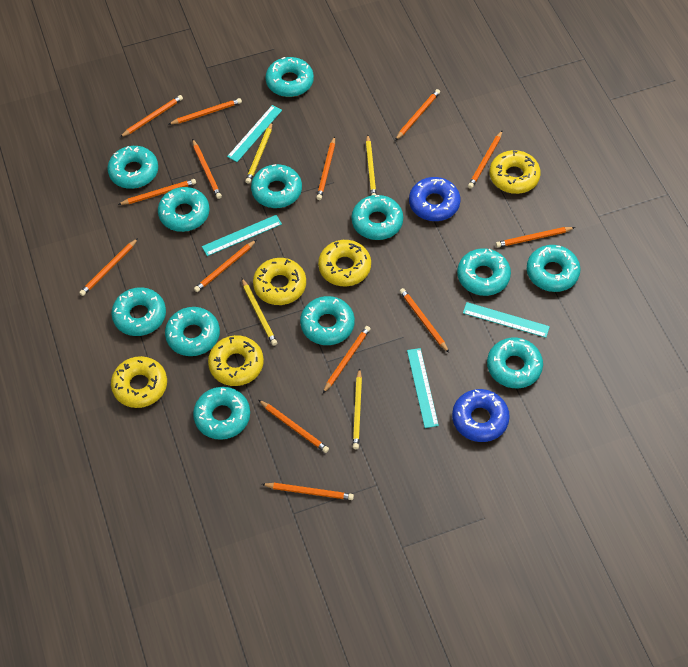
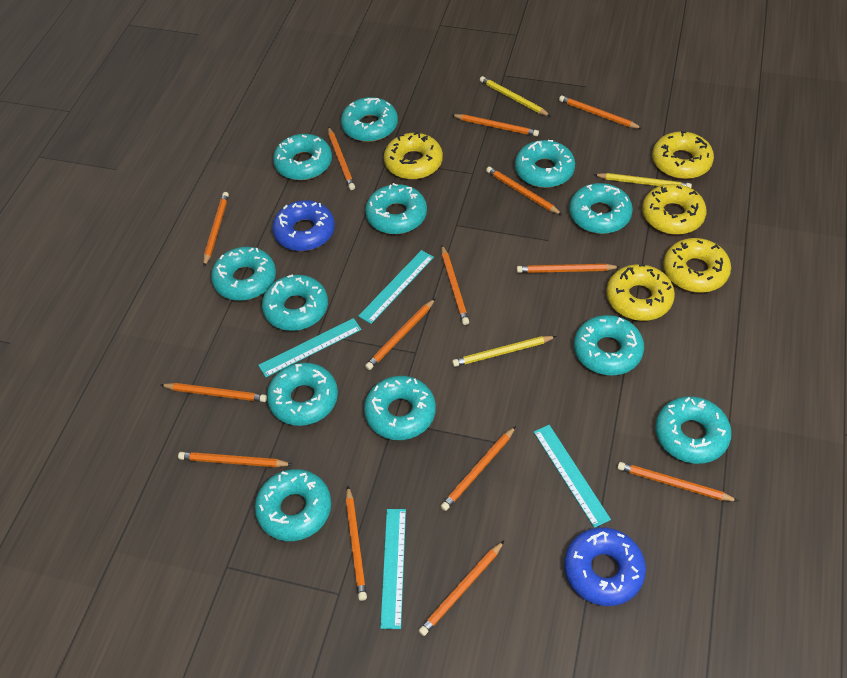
yellow pencil: [242,278,277,346] [245,122,272,184] [353,368,362,449] [366,134,377,195] = 4 -> [452,336,557,367] [480,76,550,116] [594,173,692,188] = 3

